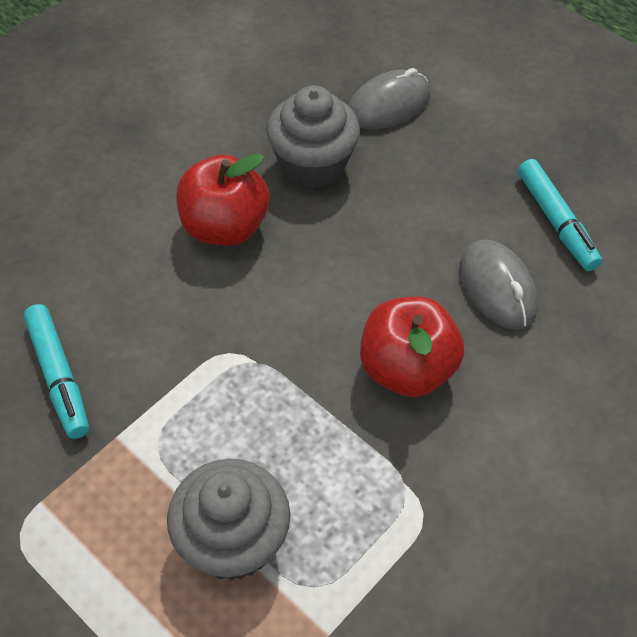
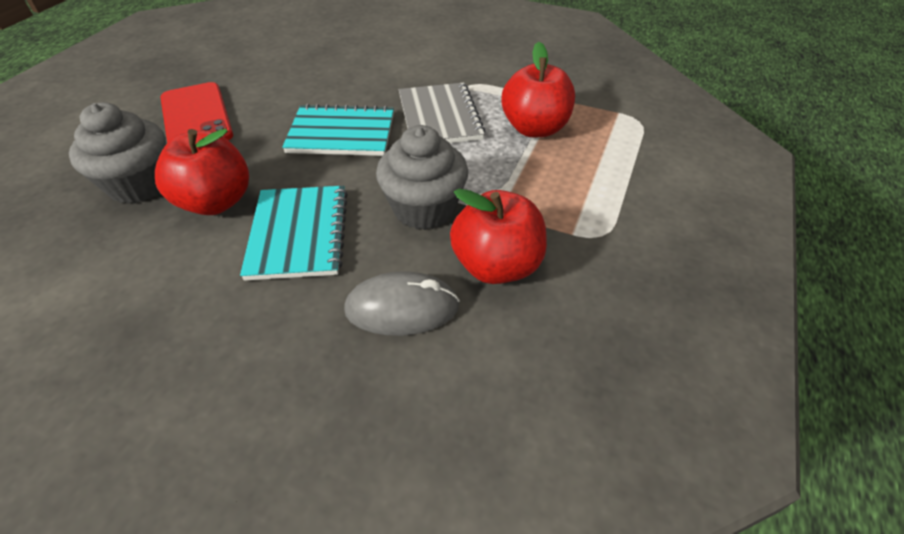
grey mouse: [348,68,431,130] [460,239,538,330] = 2 -> [344,271,460,336] = 1
grey notebook: none = 0 -> [399,83,485,143] = 1
red apple: [176,154,270,246] [360,297,464,397] = 2 -> [155,128,249,215] [450,189,547,284] [501,42,575,137] = 3
red phone: none = 0 -> [160,82,233,143] = 1
turquoise marker: [24,304,89,439] [518,159,602,271] = 2 -> none = 0
turquoise notebook: none = 0 -> [240,186,348,281] [282,104,394,156] = 2

